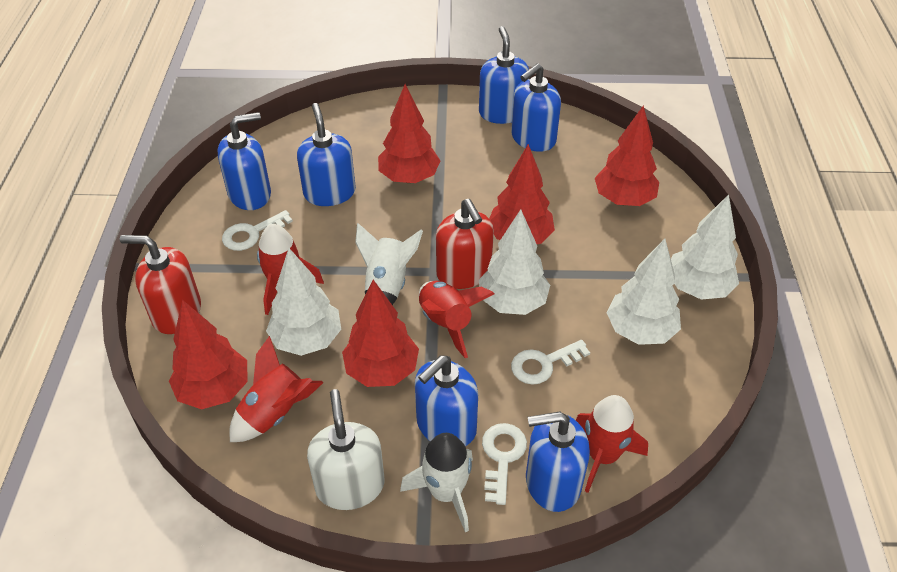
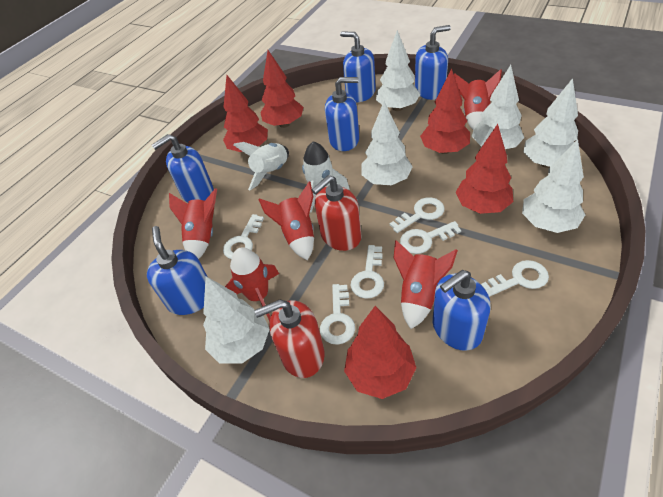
red rocket: [229,336,324,442] [257,224,324,315] [419,281,494,358] [576,395,648,493] = 4 -> [169,188,217,259] [225,247,279,321] [258,182,314,260] [393,240,458,329] [454,69,502,130] = 5
white key: [222,210,293,251] [482,423,527,505] [511,340,590,385] = 3 -> [223,214,264,259] [320,284,355,345] [351,245,384,299] [390,197,445,233] [400,221,461,254] [481,260,549,297] = 6
white soap dispenser: [307,389,385,510] = 1 -> none = 0
white tree: [266,248,341,356] [479,209,550,315] [606,239,681,345] [671,194,739,300] = 4 -> [203,276,270,363] [361,101,413,185] [376,30,420,111] [472,65,524,149] [522,139,585,233] [523,78,578,168] = 6

